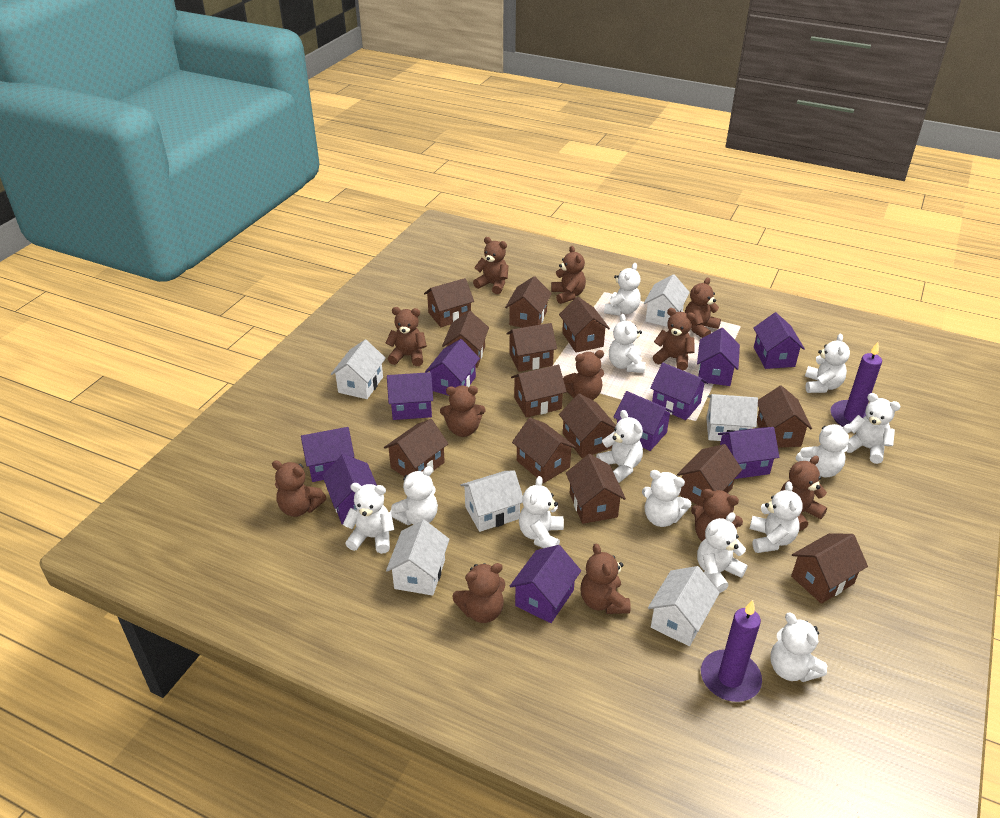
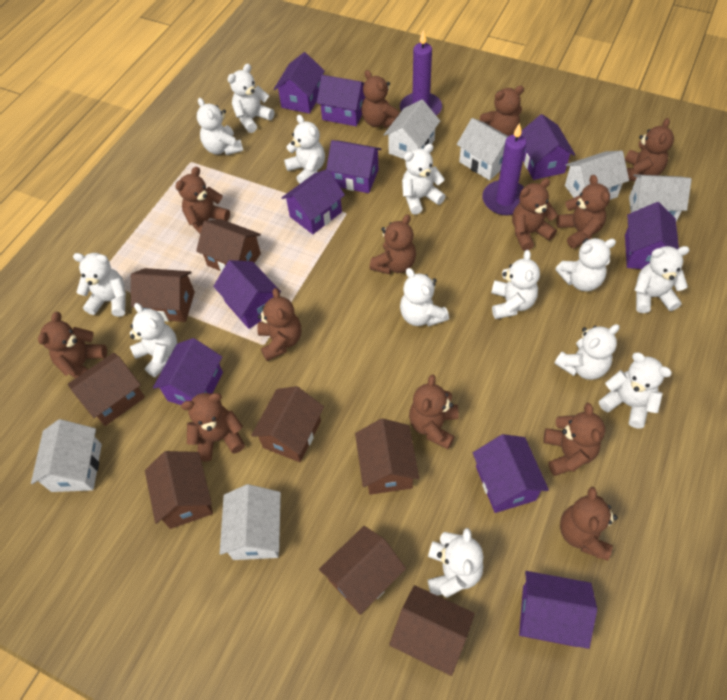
brown house: [384,419,448,477] [424,278,474,327] [442,311,489,368] [505,276,552,328] [506,323,557,372] [511,365,567,418] [512,418,576,483] [559,297,610,353] [559,393,616,458] [566,454,626,524] [677,444,742,507] [757,386,812,448] [791,533,868,604] = 13 -> [68,353,145,426] [131,268,195,322] [145,451,213,529] [196,219,261,272] [251,386,324,462] [319,526,406,615] [355,418,419,495] [389,585,475,676] = 8
brown teddy bear: [272,460,326,517] [386,307,427,366] [440,386,486,437] [452,563,505,623] [473,237,508,294] [551,246,586,304] [563,350,604,400] [580,543,631,614] [653,308,696,370] [685,277,721,338] [691,489,743,541] [781,456,827,531] = 12 -> [38,312,107,378] [175,167,230,234] [181,393,245,462] [257,288,301,361] [361,70,400,128] [370,214,416,274] [409,375,459,449] [479,86,524,136] [512,179,558,251] [543,403,605,476] [556,175,610,249] [560,487,618,561] [625,118,674,181] = 13

